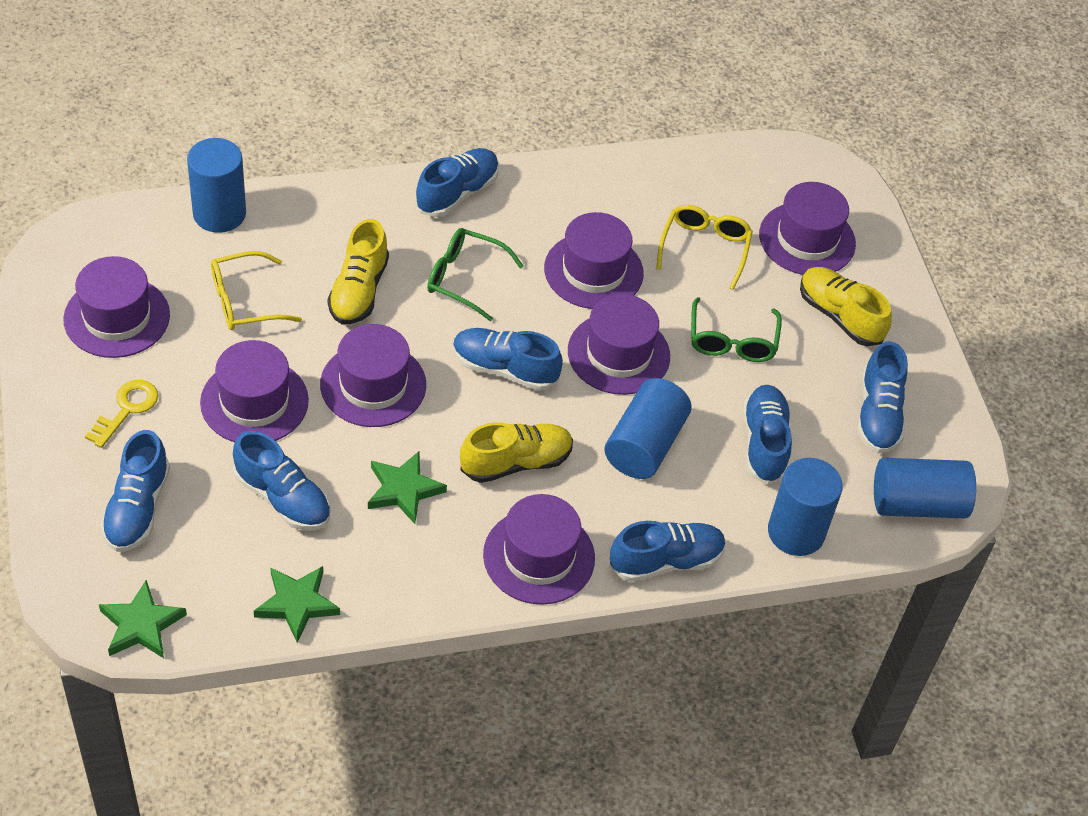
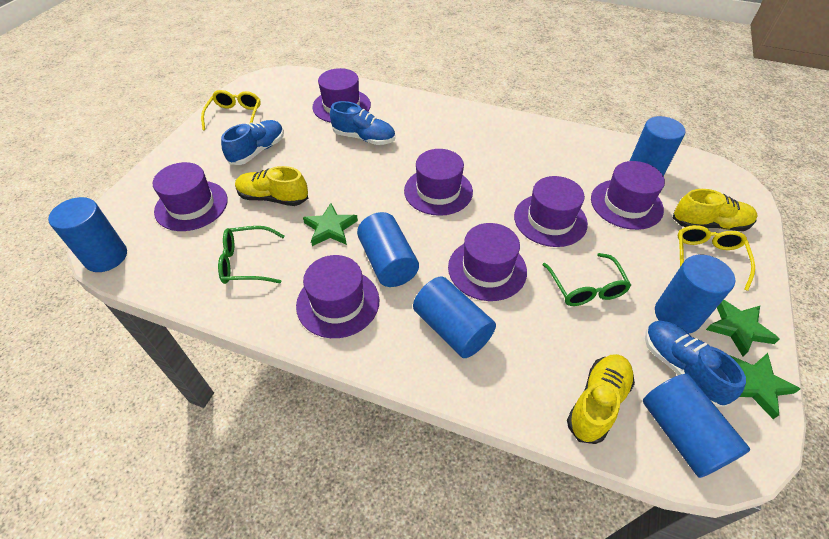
blue cylinder: [187,138,246,233] [604,378,692,479] [768,458,843,556] [874,458,976,518] = 4 -> [48,197,127,272] [357,212,419,287] [413,277,496,358] [630,116,685,176] [643,374,750,478] [655,254,735,333] = 6
blue shoe: [101,430,170,552] [233,431,331,530] [415,148,499,217] [453,328,563,391] [609,521,726,582] [743,385,792,485] [857,341,908,453] = 7 -> [221,120,284,165] [330,101,395,145] [645,320,746,407] = 3
yellow key: [85,380,158,448] = 1 -> none = 0

